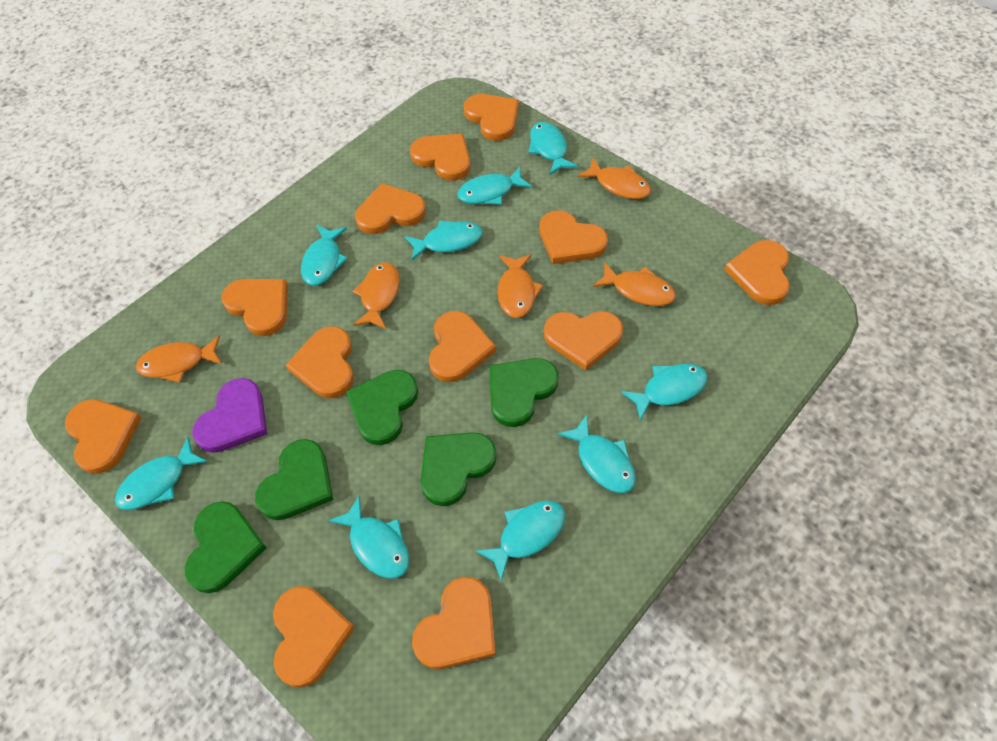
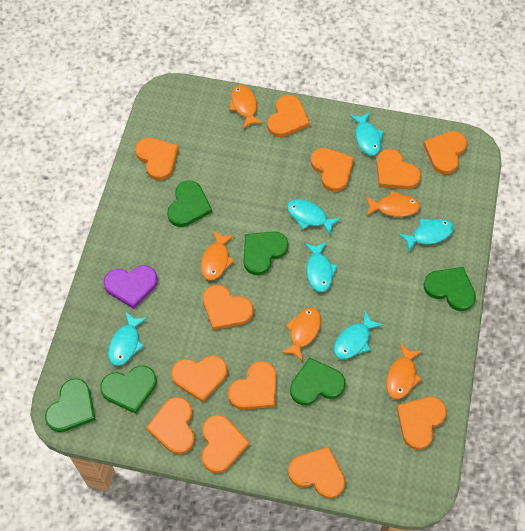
green heart: [185,501,267,593] [255,439,333,520] [346,370,418,445] [420,432,497,506] [490,358,559,427] = 5 -> [45,378,95,432] [100,365,157,414] [167,180,212,227] [244,232,288,275] [290,357,346,405] [423,267,476,311] = 6
turquoise fish: [115,437,208,510] [301,225,348,286] [329,496,410,579] [405,220,483,261] [457,167,532,205] [475,500,565,581] [528,122,578,175] [557,414,636,493] [621,364,708,420] = 9 -> [108,311,148,366] [287,199,341,236] [304,242,338,292] [334,311,383,359] [350,112,384,155] [399,219,454,252] = 6

